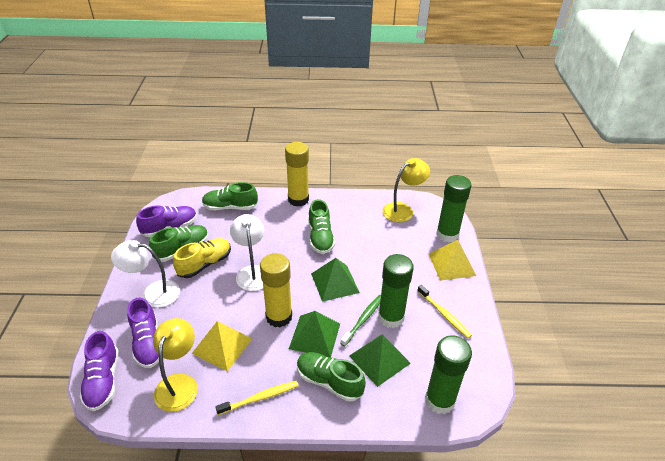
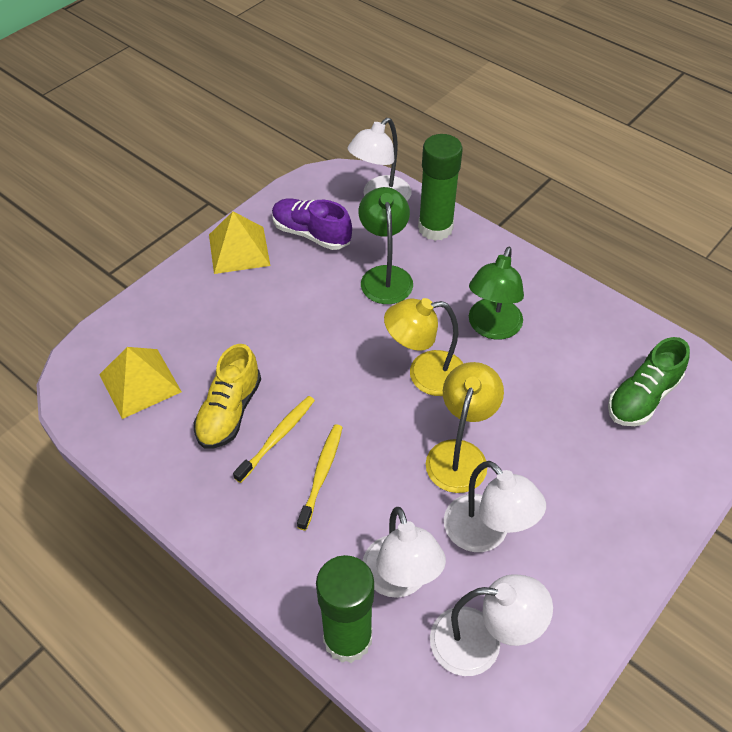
green glue stick: [378,254,414,328] [425,336,472,414] [436,175,472,243] = 3 -> [316,555,374,663] [418,134,463,241] = 2
green lamp: none = 0 -> [359,187,413,304] [469,247,524,340] = 2
green pyramid: [289,311,340,357] [311,258,360,302] [349,335,411,387] = 3 -> none = 0
green shoe: [149,225,209,262] [202,182,258,210] [297,352,366,402] [308,199,335,254] = 4 -> [608,337,690,426] = 1
green toothbrush: [340,295,381,346] = 1 -> none = 0
purple shoe: [80,331,119,411] [127,298,159,368] [136,206,197,237] = 3 -> [272,198,352,250] = 1
white lamp: [111,240,180,308] [230,214,264,291] = 2 -> [347,118,411,201] [363,507,446,598] [430,574,553,676] [444,461,546,552] = 4
yellow glue stick: [260,253,292,328] [285,142,309,207] = 2 -> none = 0

